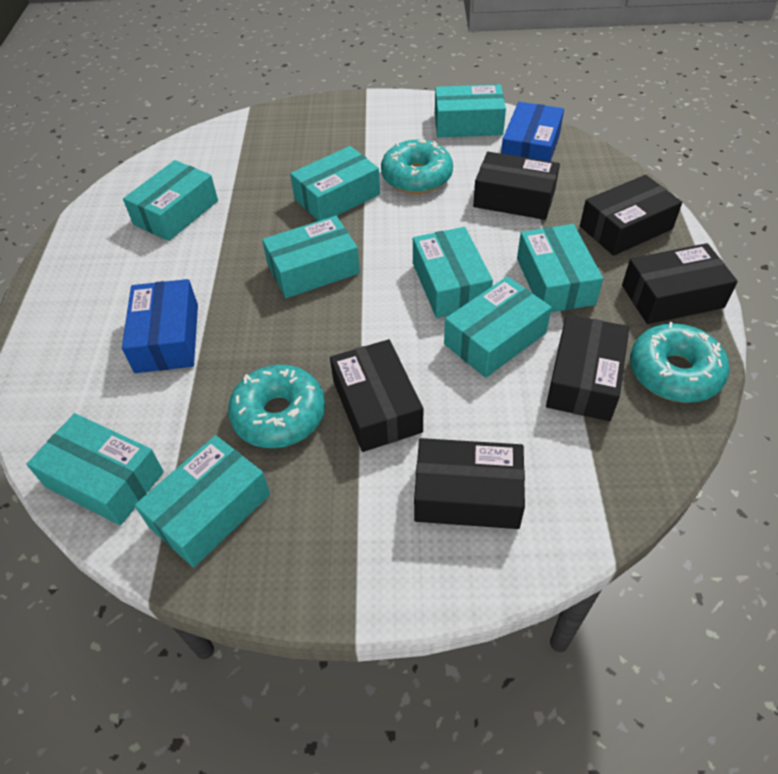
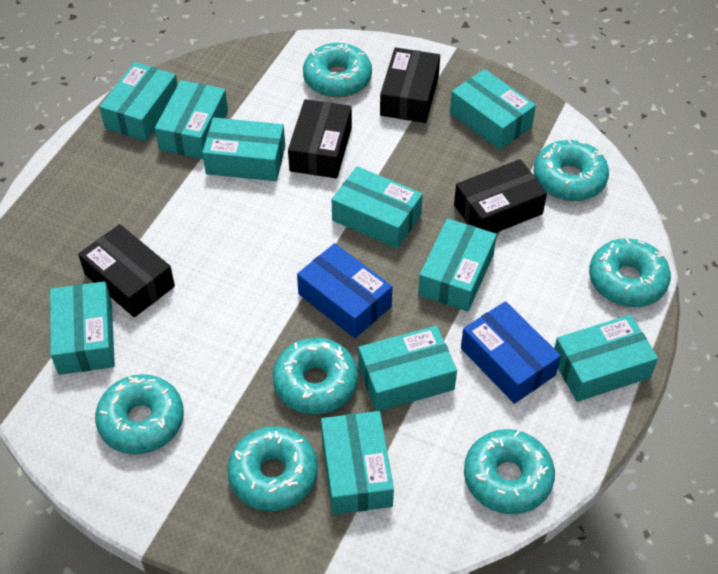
black box: [330,339,423,452] [414,438,525,529] [473,152,560,220] [546,314,629,421] [580,175,682,256] [622,243,738,324] = 6 -> [78,224,175,317] [288,99,352,178] [380,47,440,123] [454,159,547,233] = 4
turquoise box: [26,413,164,526] [123,160,218,241] [135,435,270,568] [262,216,360,298] [290,146,380,221] [413,227,493,318] [435,84,506,137] [444,276,552,378] [517,224,603,312] = 9 -> [50,281,115,375] [99,62,178,141] [155,80,228,159] [202,117,285,181] [321,411,394,514] [332,166,423,249] [358,325,457,411] [418,218,497,312] [450,69,536,150] [554,315,658,402] = 10
turquoise donut: [228,365,325,448] [381,139,453,194] [630,322,730,403] = 3 -> [95,374,184,454] [227,426,318,511] [273,338,358,415] [303,43,372,98] [464,429,555,514] [533,139,609,201] [589,238,671,307] = 7

